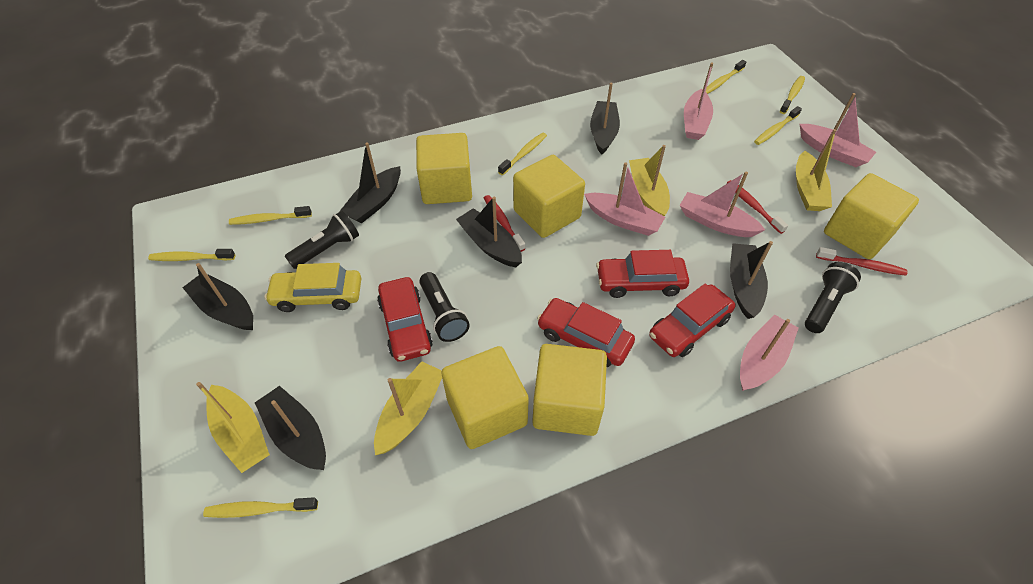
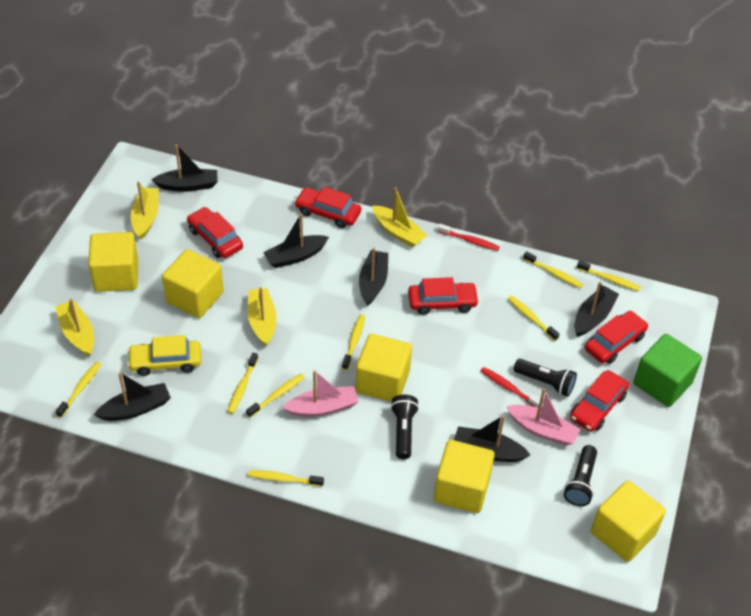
green cube: none = 0 -> [633,334,702,407] = 1
pink boat: [584,162,665,236] [680,172,765,237] [684,62,713,140] [740,315,799,391] [800,93,876,167] = 5 -> [282,370,359,417] [506,388,580,445] = 2
red car: [377,277,433,362] [537,298,635,367] [596,250,689,298] [649,283,736,357] = 4 -> [187,207,243,258] [294,187,361,228] [408,277,479,315] [570,370,629,432] [585,311,648,364] = 5
red toothbrush: [484,195,526,252] [727,180,788,234] [816,247,908,276] = 3 -> [437,224,500,251] [481,367,540,407] = 2
yellow toothbrush: [148,249,235,261] [203,497,318,518] [229,206,312,225] [498,133,547,175] [706,60,746,94] [754,106,802,145] [780,76,805,114] = 7 -> [56,361,101,418] [227,353,258,414] [246,374,305,418] [248,470,324,487] [342,314,365,370] [508,295,560,341] [523,251,583,288] [577,260,641,291] = 8

